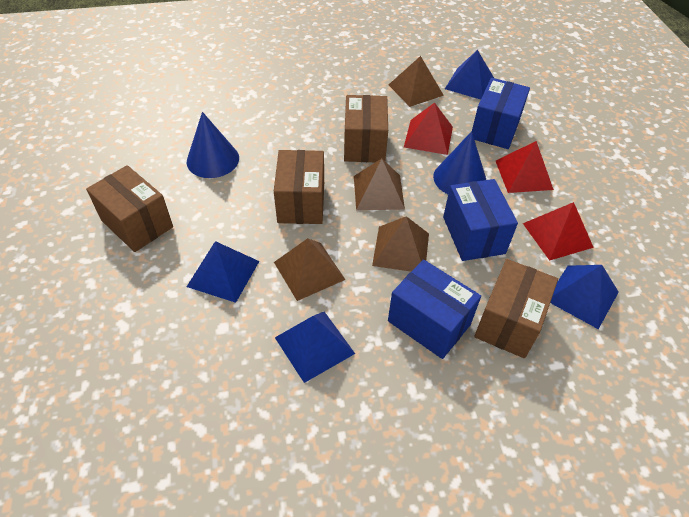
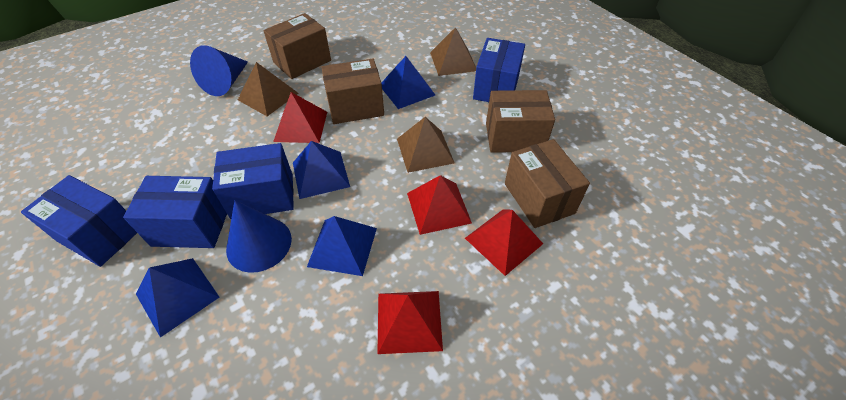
blue box: [388,260,481,359] [443,179,518,261] [472,78,530,149] = 3 -> [21,175,137,267] [123,176,227,248] [212,143,294,219] [473,38,525,102] = 4
brown pyramid: [274,238,345,301] [354,158,405,210] [372,216,429,272] [389,56,444,107] = 4 -> [238,62,299,116] [397,117,455,173] [430,27,476,76] = 3
red pyramid: [404,103,453,155] [496,141,554,193] [523,202,594,261] = 3 -> [273,92,327,143] [377,291,443,354] [407,175,472,235] [465,209,543,276] = 4

